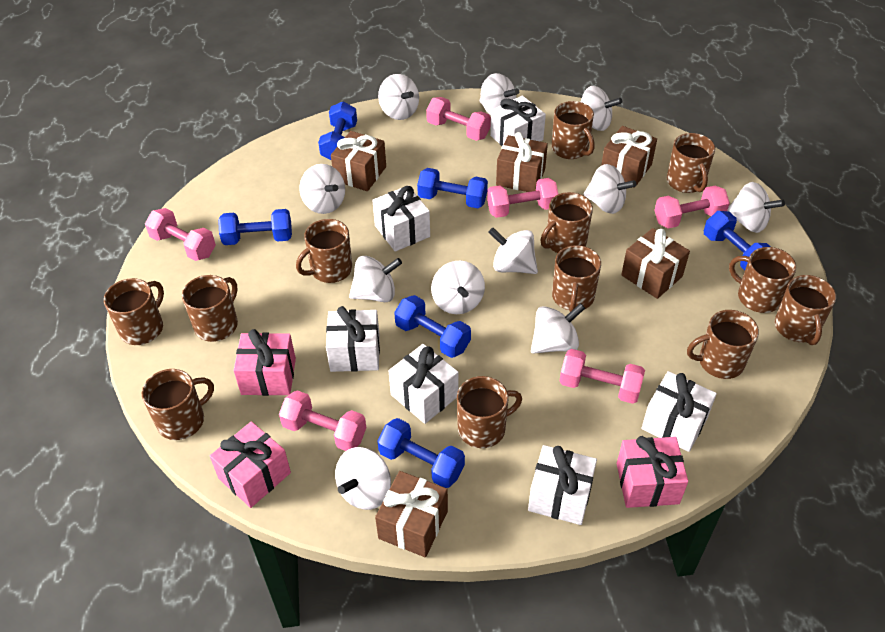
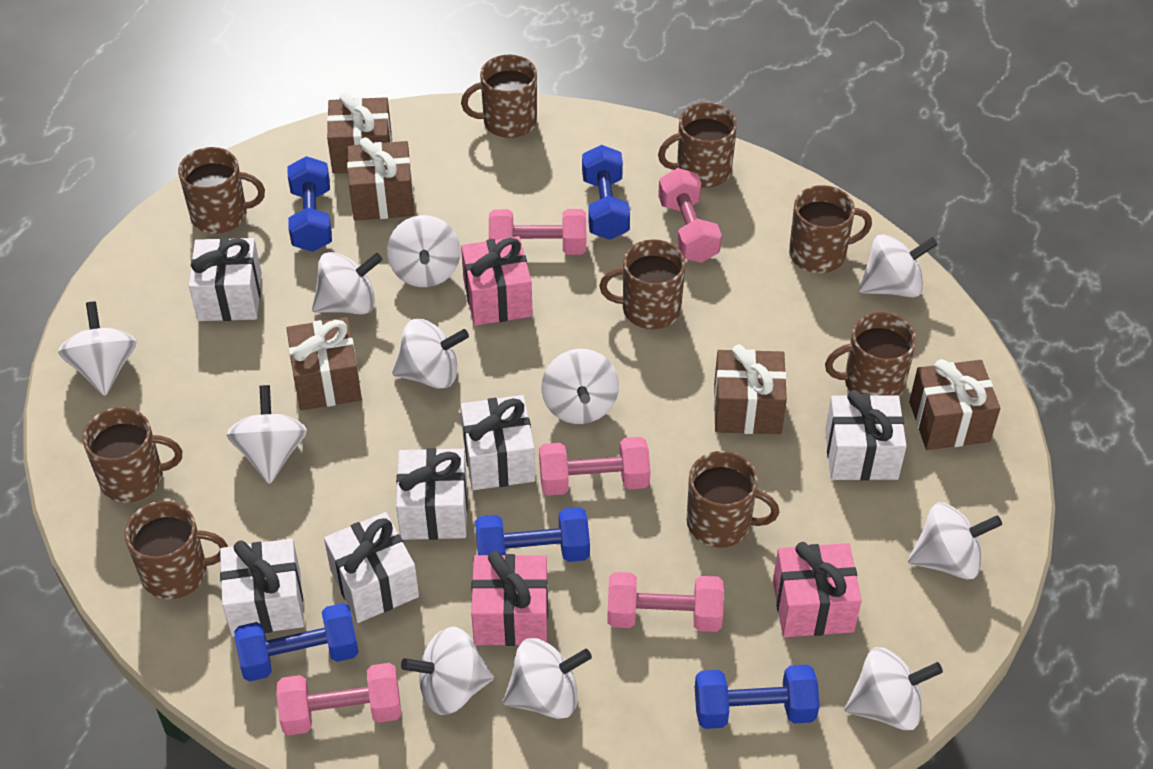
blue dumbbell: [218,209,292,245] [318,102,357,160] [377,418,465,488] [394,295,471,358] [417,168,488,208] [704,211,771,270] = 6 -> [234,603,359,681] [288,156,332,252] [475,507,590,562] [582,145,630,240] [695,665,820,729] = 5
brown mug: [104,278,164,345] [141,369,214,440] [182,275,238,342] [296,219,352,283] [457,376,522,448] [540,192,593,253] [552,101,595,159] [552,245,601,312] [667,133,715,193] [687,310,759,379] [729,247,796,313] [775,275,836,345] = 12 -> [82,407,182,503] [125,501,228,599] [178,147,265,234] [461,55,537,138] [599,239,686,329] [658,103,737,188] [687,451,779,548] [789,185,872,273] [825,312,917,397] = 9
pink dumbbell: [145,208,216,261] [279,390,366,451] [426,97,491,141] [487,178,559,218] [559,349,645,404] [654,186,730,228] = 6 -> [277,663,401,735] [489,209,586,255] [539,437,650,496] [607,572,724,632] [658,168,722,263] = 5

